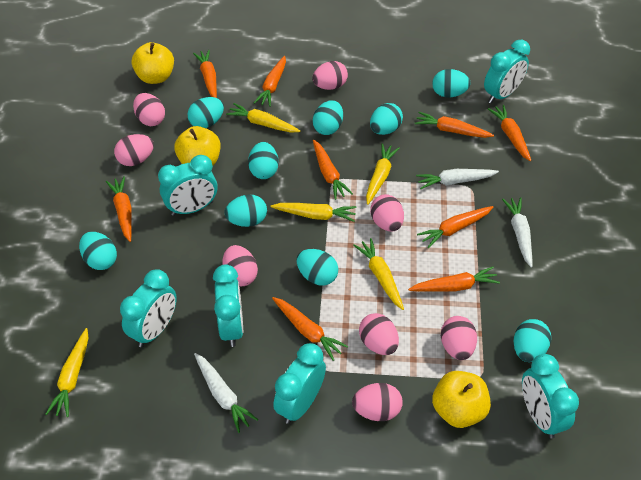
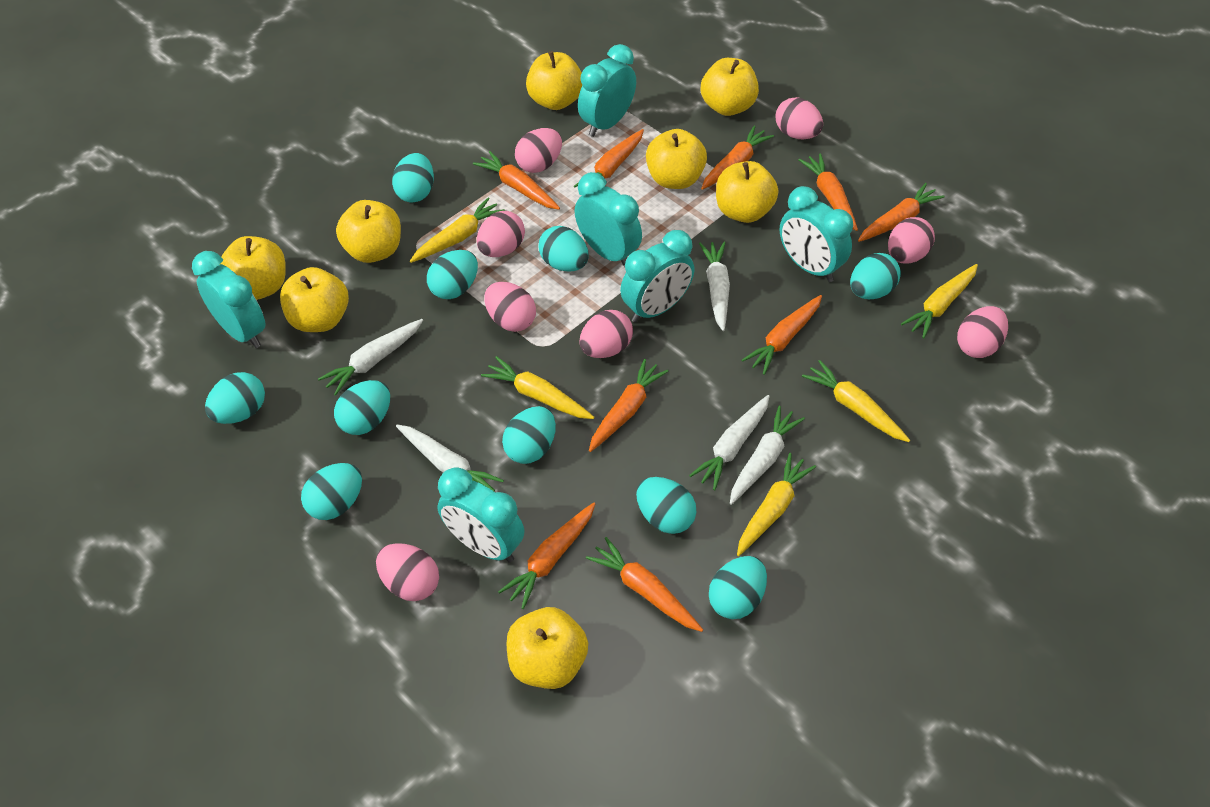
turquoise egg: [79,232,117,270] [187,97,224,128] [225,194,267,227] [248,142,279,179] [296,249,338,286] [313,100,343,135] [370,103,403,135] [432,69,471,97] [514,319,551,362] = 9 -> [205,372,265,424] [301,463,362,520] [334,380,390,435] [392,153,434,202] [427,250,478,299] [502,406,556,464] [538,226,589,272] [636,477,697,534] [709,556,767,619] [850,253,901,299] = 10
white carrot: [194,353,258,433] [416,169,499,189] [502,197,532,268] = 3 -> [318,319,423,396] [396,424,504,491] [689,395,770,490] [699,242,730,331] [730,406,805,505] = 5
yellow apple: [132,42,174,84] [174,126,221,166] [432,371,491,428] = 3 -> [219,236,286,300] [280,267,349,332] [336,200,401,263] [507,607,588,689] [526,51,582,110] [646,129,707,189] [701,58,759,116] [716,161,778,223] = 8

